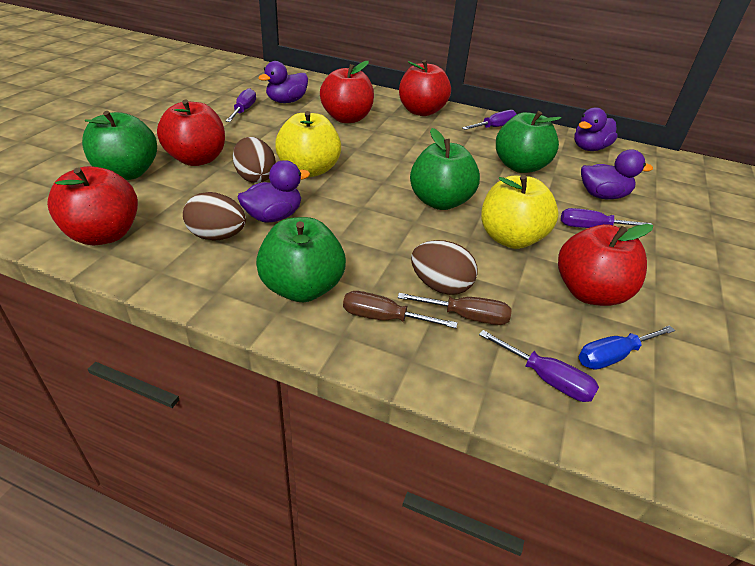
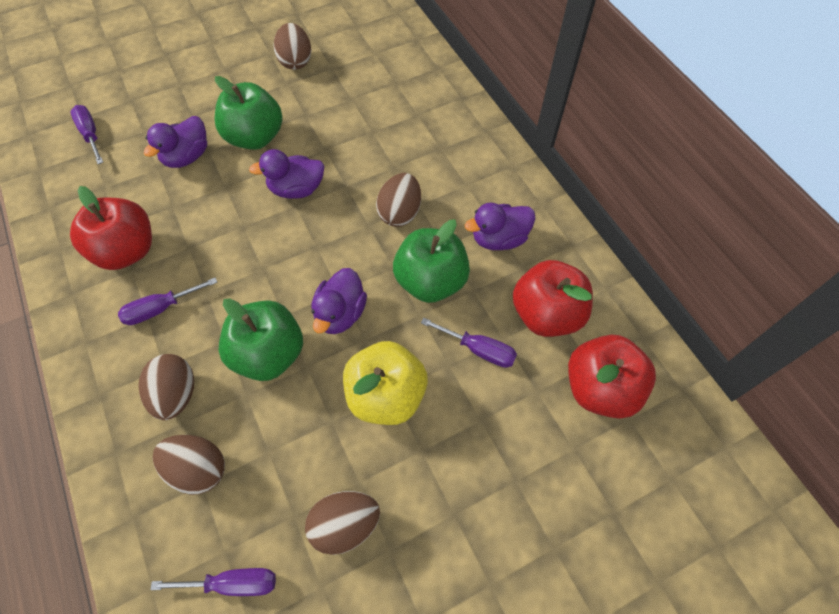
blue screwdriver: [579,325,675,370] = 1 -> none = 0
brown egg: [183,192,246,241] [233,137,276,183] [411,240,478,295] = 3 -> [138,354,194,420] [153,435,225,495] [274,23,311,70] [305,491,380,555] [376,173,421,227] = 5
brown screwdriver: [343,291,457,328] [398,293,512,325] = 2 -> none = 0
green apple: [82,111,157,180] [256,217,346,302] [410,128,480,210] [496,111,562,173] = 4 -> [215,76,283,150] [219,298,303,381] [393,220,470,303] = 3
red apple: [47,166,138,245] [157,99,225,166] [320,61,374,123] [399,60,451,116] [558,224,653,306] = 5 -> [70,186,152,270] [513,260,593,337] [568,335,656,419] = 3
yellow apple: [275,111,341,177] [481,175,559,249] = 2 -> [343,341,428,425] = 1

